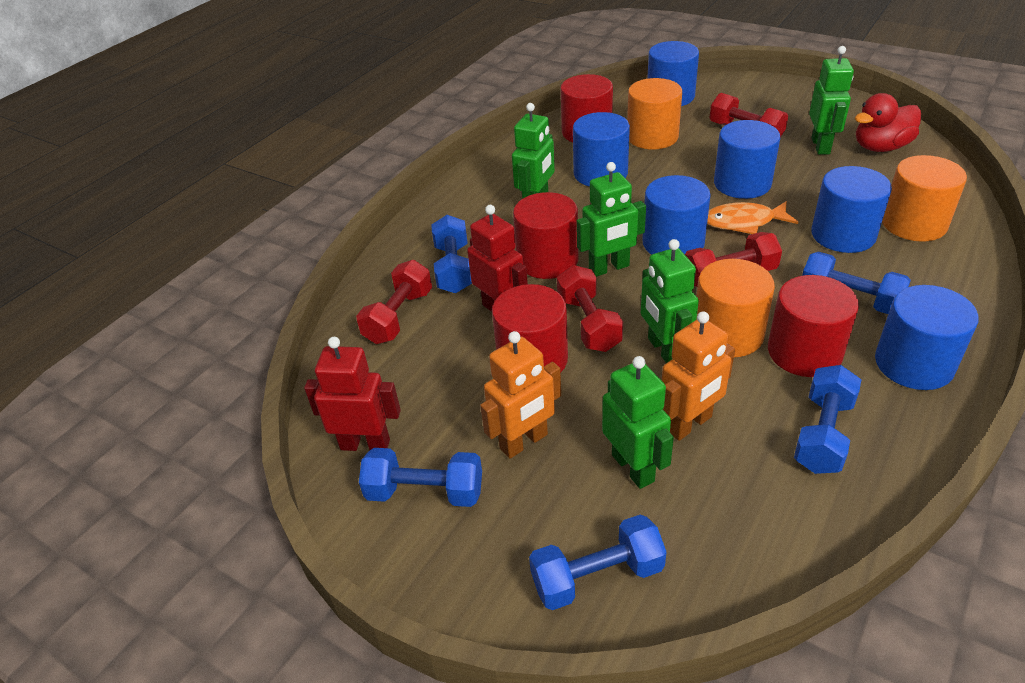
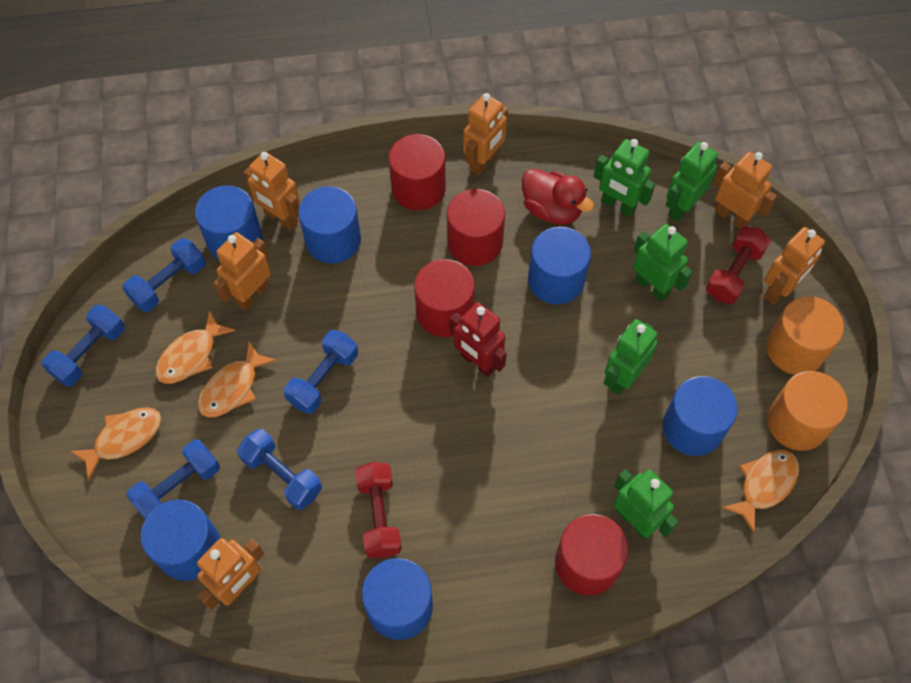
orange cylinder: [627,78,682,150] [696,259,775,357] [882,155,967,242] = 3 -> [766,296,844,375] [767,371,848,451] = 2
orange fish: [707,201,798,234] = 1 -> [70,407,161,480] [155,310,236,384] [198,341,277,418] [722,450,799,533] = 4
orange robot: [480,331,561,459] [662,311,735,441] = 2 -> [197,538,264,610] [213,232,271,311] [244,152,300,230] [463,93,508,175] [714,151,777,229] [764,227,825,305] = 6
red dumbbell: [356,260,432,344] [557,265,623,352] [685,232,782,287] [710,93,788,137] = 4 -> [355,462,402,558] [706,226,770,304] = 2
red robot: [304,337,401,451] [467,205,528,311] = 2 -> [449,302,507,377] = 1

